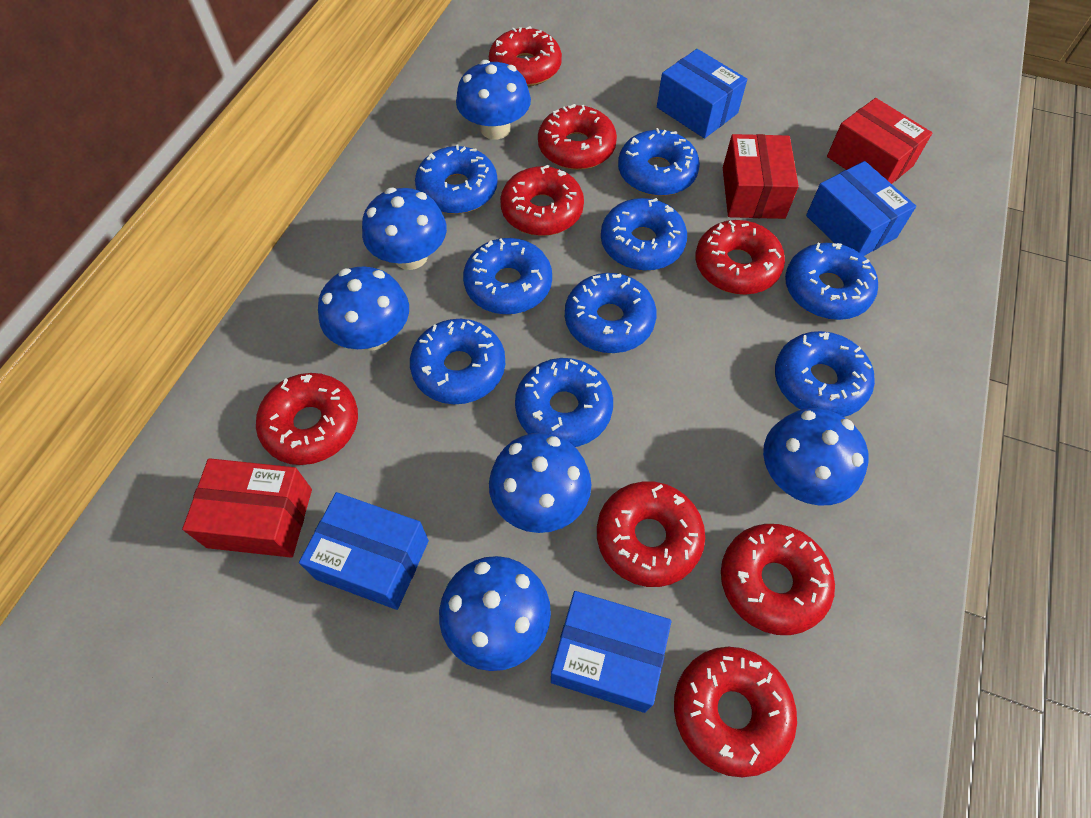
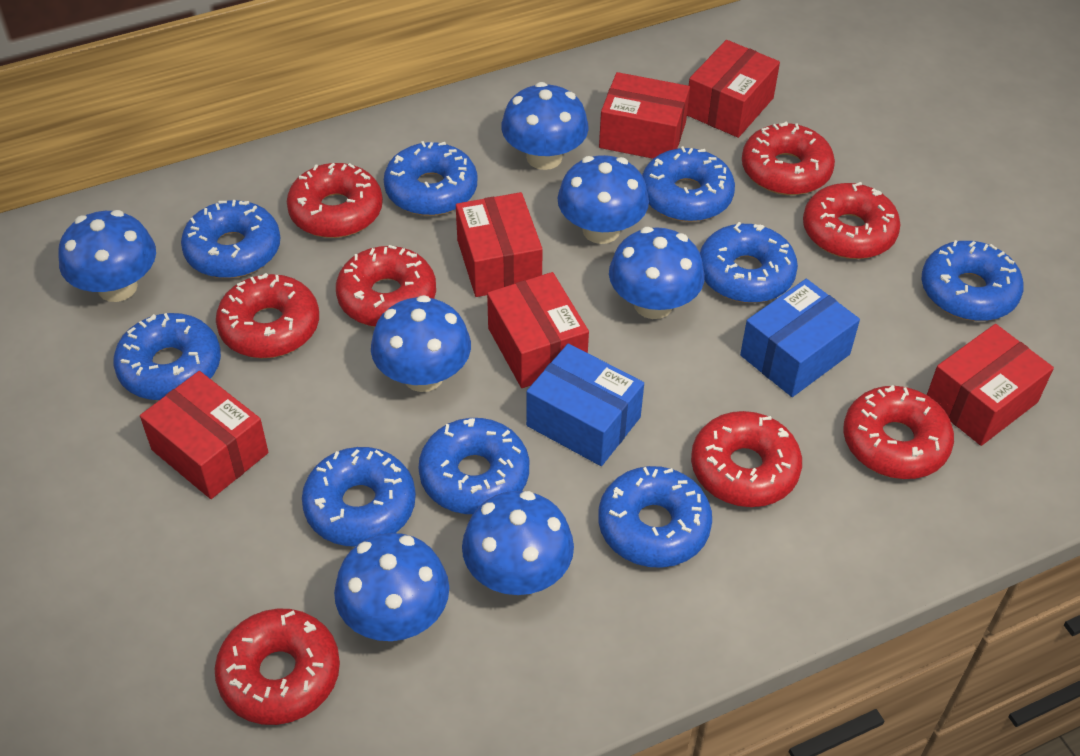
blue box: [299,492,429,610] [551,591,672,713] [657,49,747,138] [806,161,916,256] = 4 -> [526,343,644,466] [740,279,860,397] = 2
blue mushroom: [318,266,409,351] [362,188,447,270] [439,556,551,671] [456,60,531,140] [489,433,591,533] [763,408,868,506] = 6 -> [58,210,156,302] [334,533,449,641] [371,295,471,392] [462,491,574,595] [501,82,588,170] [558,155,649,244] [609,227,705,319] = 7
red box: [182,458,312,558] [723,134,799,219] [827,98,932,184] = 3 -> [140,371,268,499] [456,192,543,297] [487,272,589,388] [599,72,690,159] [687,40,780,138] [927,324,1054,446] = 6

